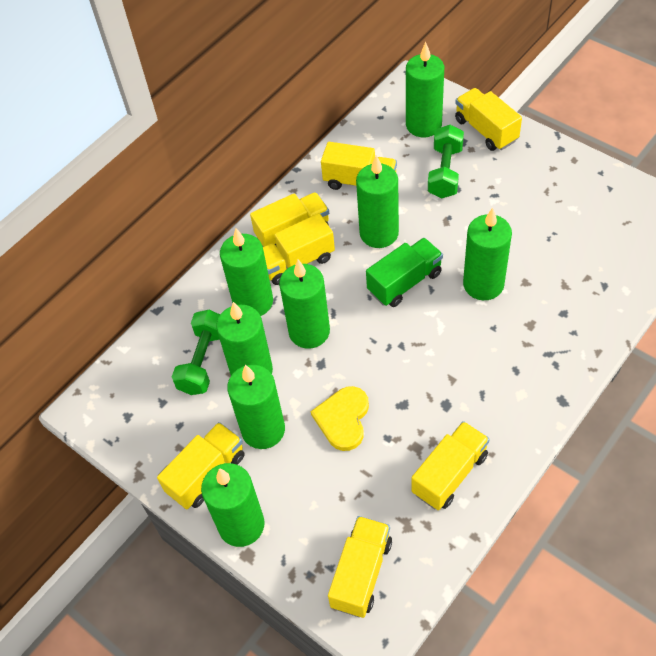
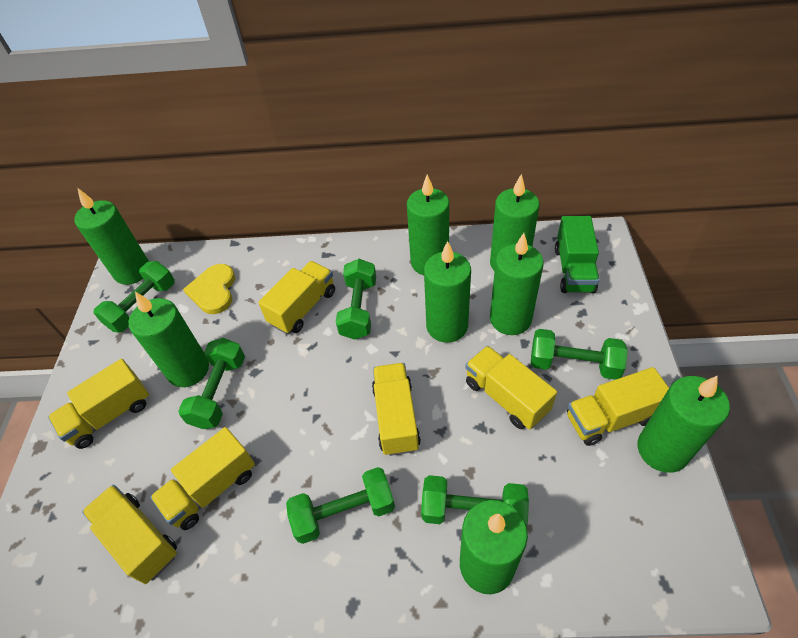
green dumbbell: [172,310,220,395] [428,125,464,198] = 2 -> [94,261,175,333] [178,338,245,429] [286,467,395,544] [336,259,376,340] [421,475,529,527] [531,329,628,380] = 6

